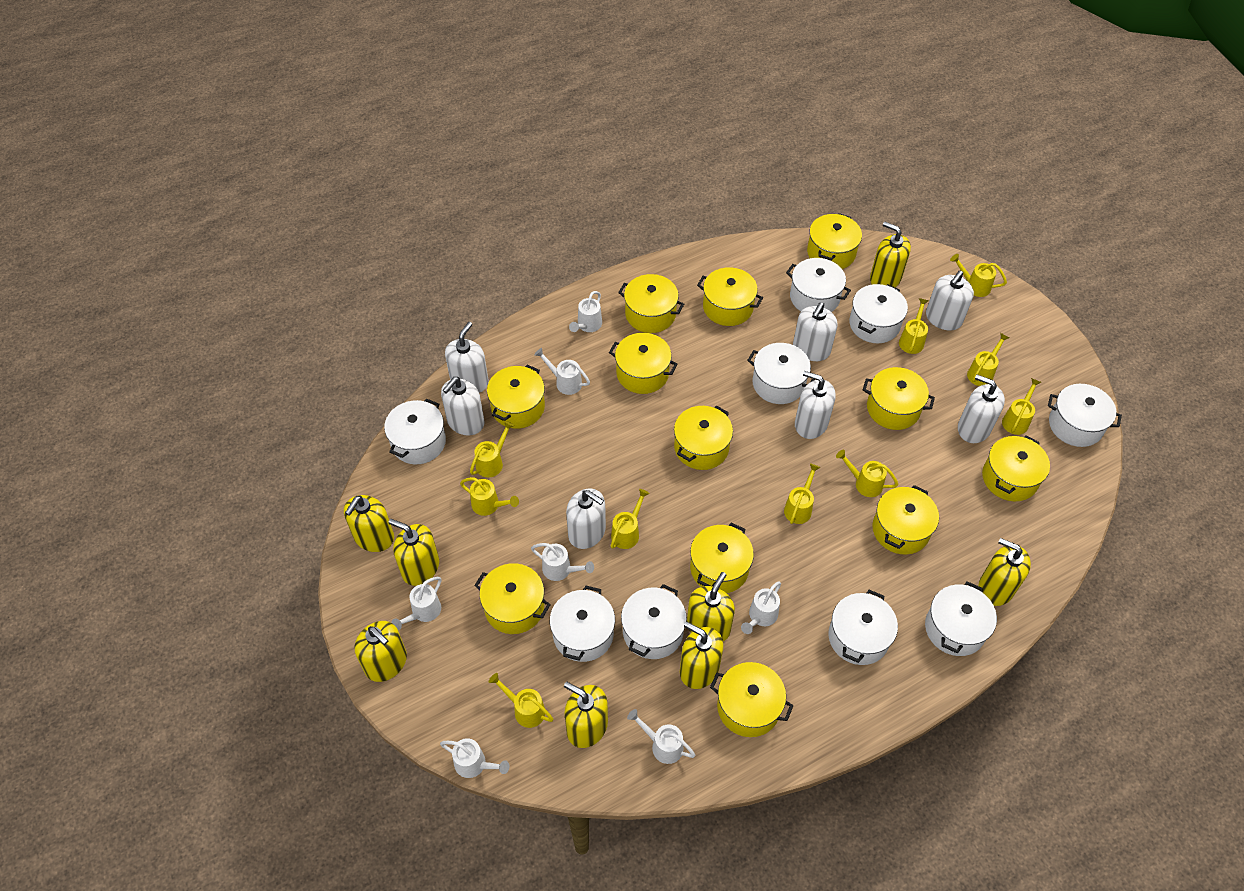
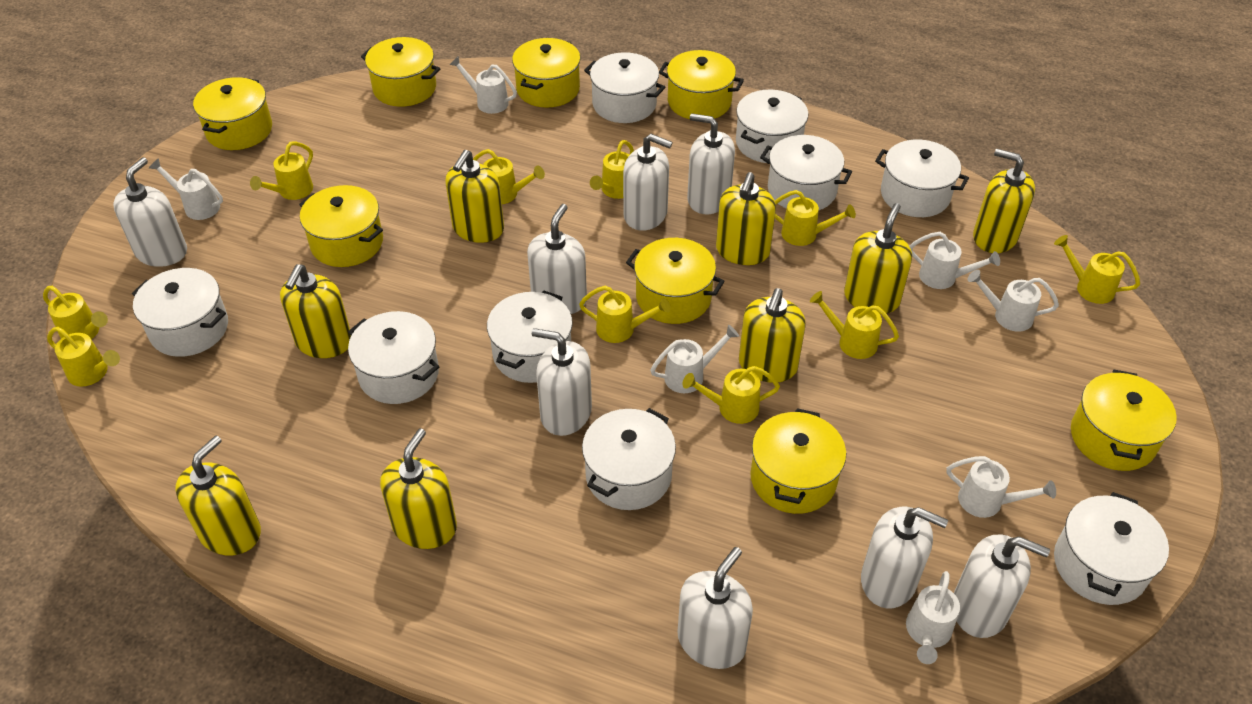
white soap dispenser: [441,377,484,436] [445,322,489,393] [566,488,606,549] [793,302,838,361] [795,371,836,439] [926,271,974,331] [958,375,1005,443] = 7 -> [113,157,187,267] [527,204,587,314] [532,328,592,436] [623,134,673,231] [677,547,753,669] [687,113,735,214] [861,507,948,608] [954,534,1050,638] = 8
yellow pot: [474,563,551,634] [487,365,545,429] [609,333,678,394] [618,274,684,333] [674,405,733,470] [690,522,754,593] [697,267,763,326] [710,662,793,737] [807,213,862,269] [863,367,935,430] [872,485,939,554] [982,435,1050,501] = 12 -> [193,77,272,150] [299,185,383,267] [361,37,441,107] [512,38,581,107] [626,238,725,324] [659,50,744,119] [750,408,846,514] [1071,370,1177,471] = 8

